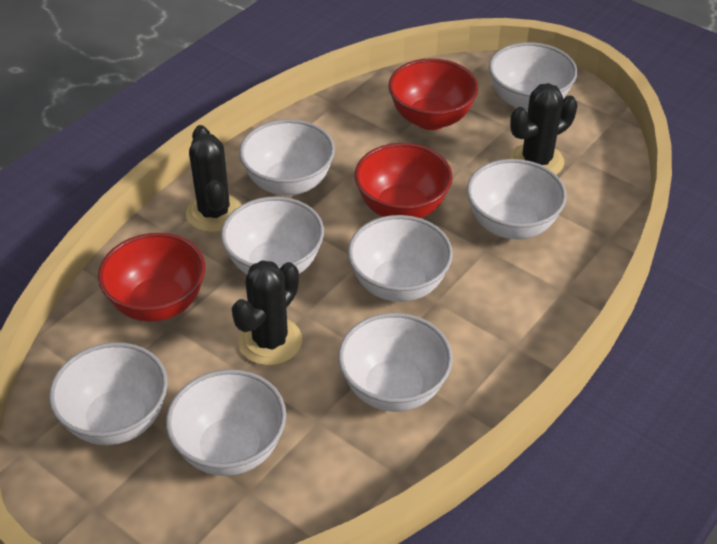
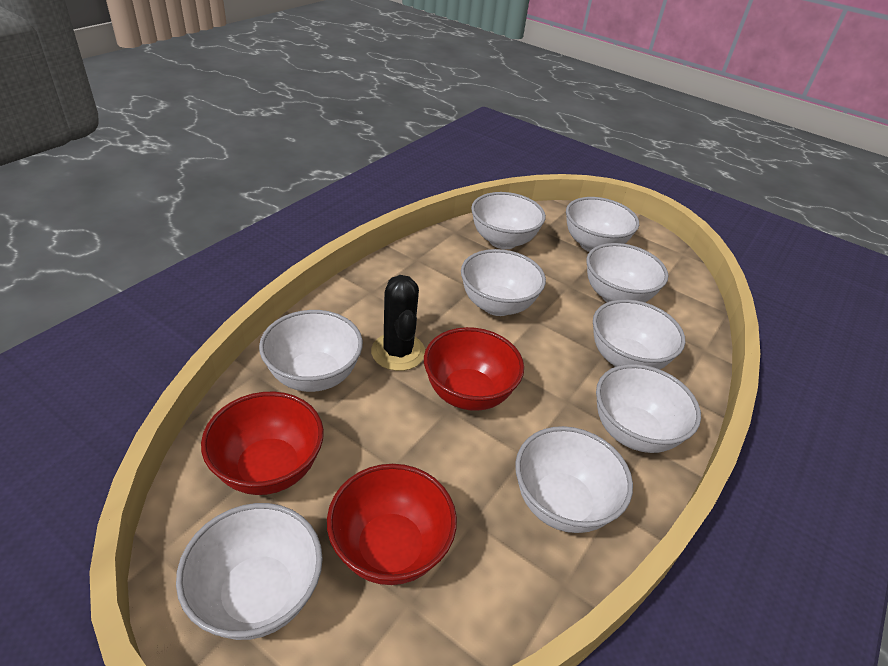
black cactus: [186,125,242,232] [232,260,302,366] [510,83,577,175] = 3 -> [371,275,425,371] = 1
white bowl: [49,342,168,445] [166,369,286,476] [221,197,324,275] [239,119,335,196] [338,313,453,412] [348,215,453,302] [467,159,567,239] [489,42,577,112] = 8 -> [176,503,323,640] [259,310,363,392] [461,249,546,316] [471,192,546,249] [515,426,633,533] [566,197,639,252] [586,243,669,302] [593,299,685,369] [596,364,701,453] = 9

